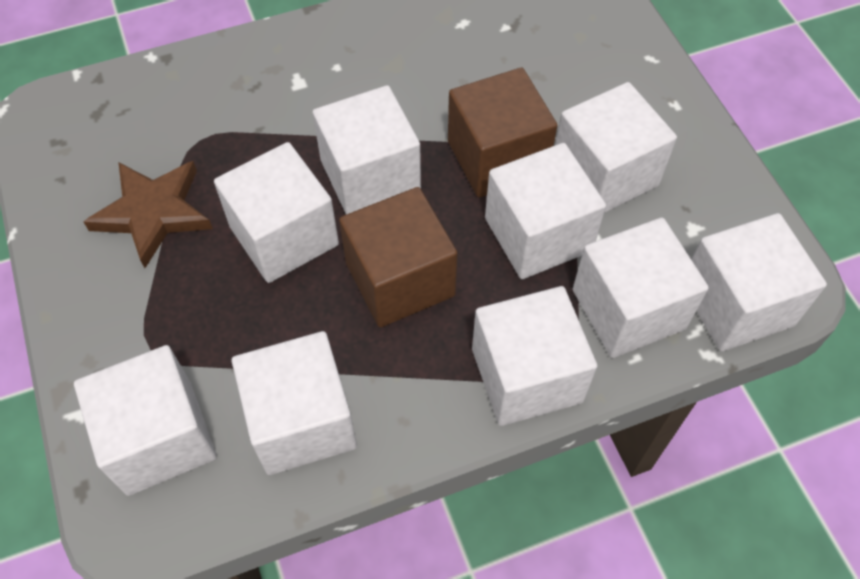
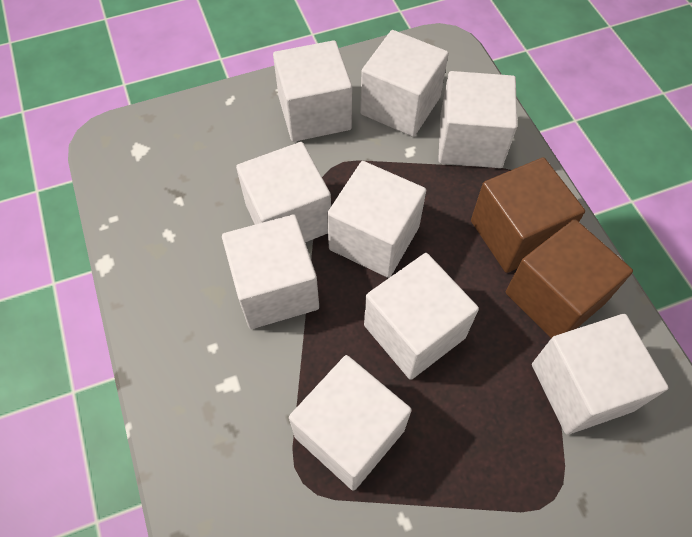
brown star: [84,161,213,268] = 1 -> none = 0

